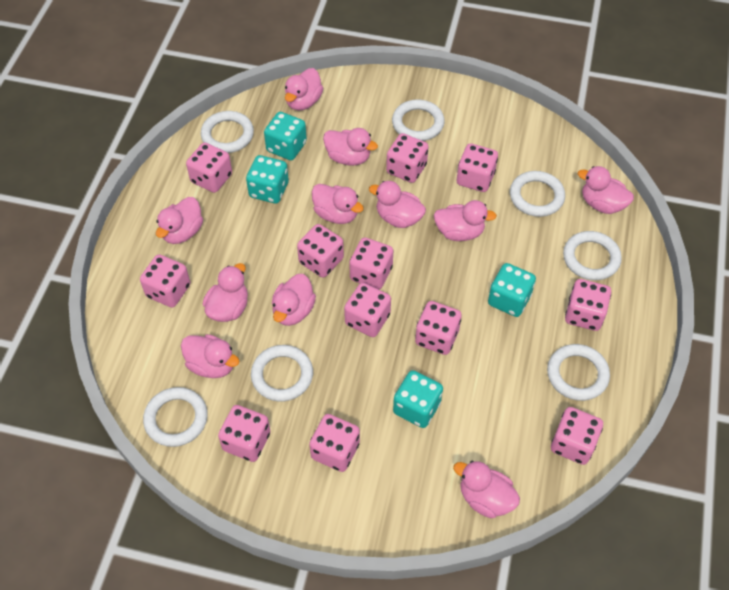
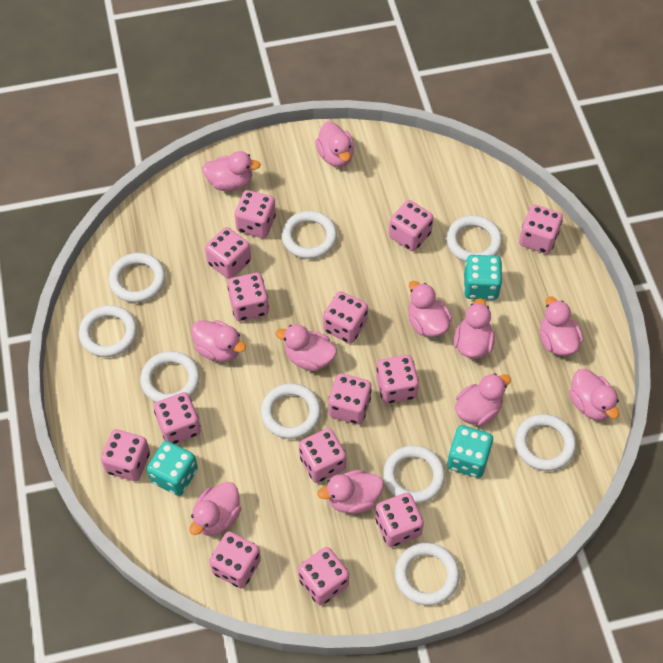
pink dice: [140,254,190,307] [186,142,232,193] [218,405,270,462] [297,224,344,278] [309,414,360,472] [344,283,391,337] [349,238,393,289] [386,133,429,183] [415,301,462,355] [457,143,498,192] [551,407,603,465] [565,279,611,331] = 12 -> [101,429,150,481] [154,392,201,444] [205,227,251,279] [209,532,261,589] [228,273,269,321] [235,190,276,238] [298,547,349,605] [299,428,346,483] [323,291,368,344] [328,373,372,425] [375,492,424,547] [376,355,419,404] [389,200,433,251] [519,205,563,254] = 14
turquoise dice: [246,155,289,204] [264,112,307,160] [393,370,443,428] [488,263,536,317] = 4 -> [147,441,198,496] [447,425,493,478] [464,255,502,300] = 3
white ring: [143,387,208,447] [201,111,254,153] [251,345,313,402] [392,100,445,141] [510,171,565,217] [547,344,610,401] [563,231,622,280] = 7 -> [79,305,137,357] [109,253,166,303] [140,351,200,402] [261,383,321,439] [281,211,337,259] [383,445,445,504] [395,543,460,606] [446,215,502,262] [515,414,576,471] = 9

